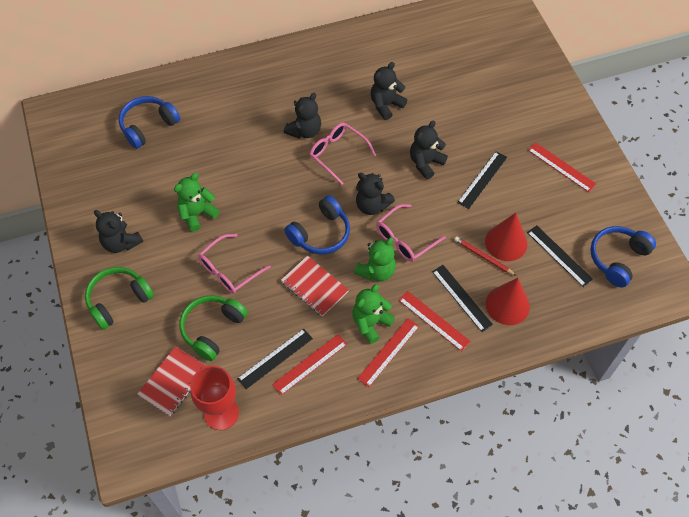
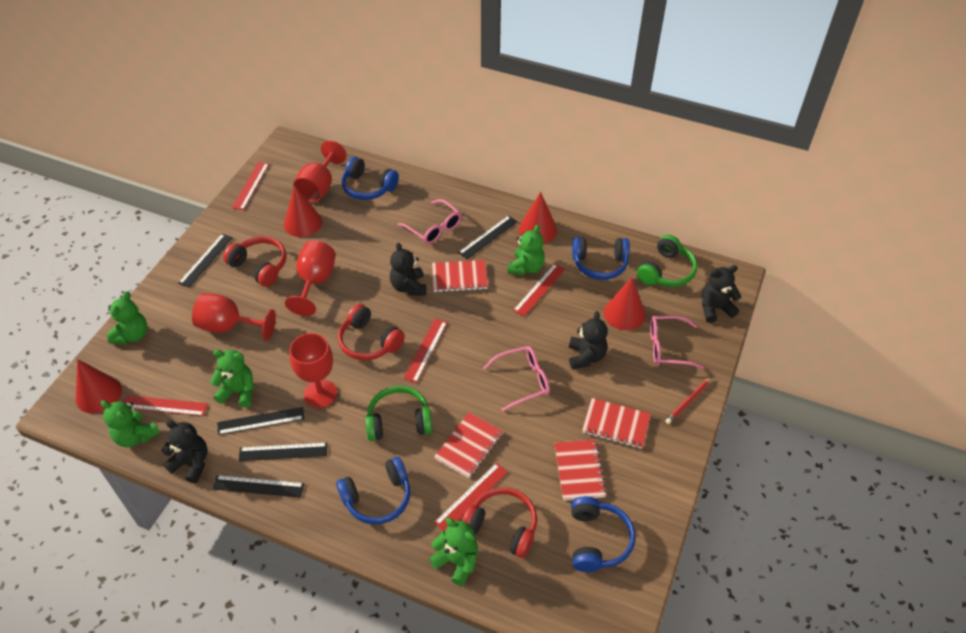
black ruler: [237,329,313,389] [432,265,493,332] [457,151,507,209] [527,225,593,287] = 4 -> [178,234,233,288] [212,475,304,498] [217,407,304,435] [238,442,328,461] [458,215,518,259] = 5
black teddy bear: [94,210,143,253] [284,93,321,138] [356,173,395,215] [371,62,407,120] [410,120,448,180] = 5 -> [162,420,208,483] [390,242,426,296] [569,311,608,369] [702,265,742,323] = 4
blue headphones: [119,96,180,149] [284,195,350,255] [590,226,656,288] = 3 -> [336,457,410,525] [341,157,399,200] [571,496,635,572] [572,237,630,280] = 4
green teddy bear: [174,173,220,232] [352,284,395,344] [354,237,396,282] = 3 -> [101,400,160,447] [107,291,147,344] [210,350,254,407] [429,518,478,586] [508,224,545,275] = 5
red cone: [485,213,527,261] [486,278,530,325] = 2 -> [76,359,122,414] [284,185,322,237] [519,192,557,243] [604,277,646,330] = 4
red goblet: [190,366,239,430] = 1 -> [192,293,276,341] [285,241,336,316] [289,333,337,408] [293,140,347,202] = 4
red headphones: none = 0 -> [223,236,286,287] [338,304,405,361] [462,487,537,558] = 3
red notebook: [137,346,206,416] [281,255,349,317] = 2 -> [432,260,488,292] [434,412,503,478] [554,440,607,500] [582,398,651,449] = 4
red ruler: [272,334,347,395] [357,318,419,387] [399,291,471,351] [528,142,596,192] = 4 -> [124,395,208,416] [232,162,269,210] [403,319,447,383] [434,463,508,531] [513,263,565,317] = 5

